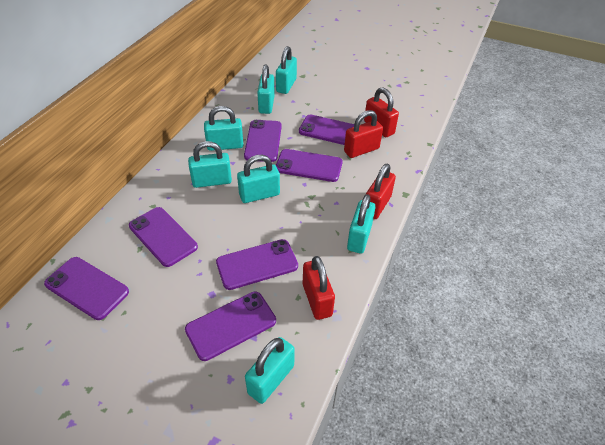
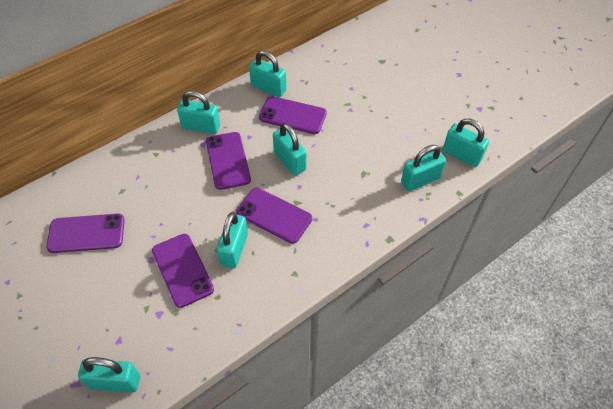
purple phone: [44,257,129,320] [129,207,198,267] [185,291,276,361] [216,239,298,290] [244,120,282,162] [276,149,343,182] [299,115,354,145] = 7 -> [46,214,125,253] [152,234,214,308] [206,132,251,190] [236,188,312,244] [259,96,327,134] = 5
red padlock: [303,256,335,320] [344,110,383,158] [364,87,399,137] [366,164,396,219] = 4 -> none = 0

